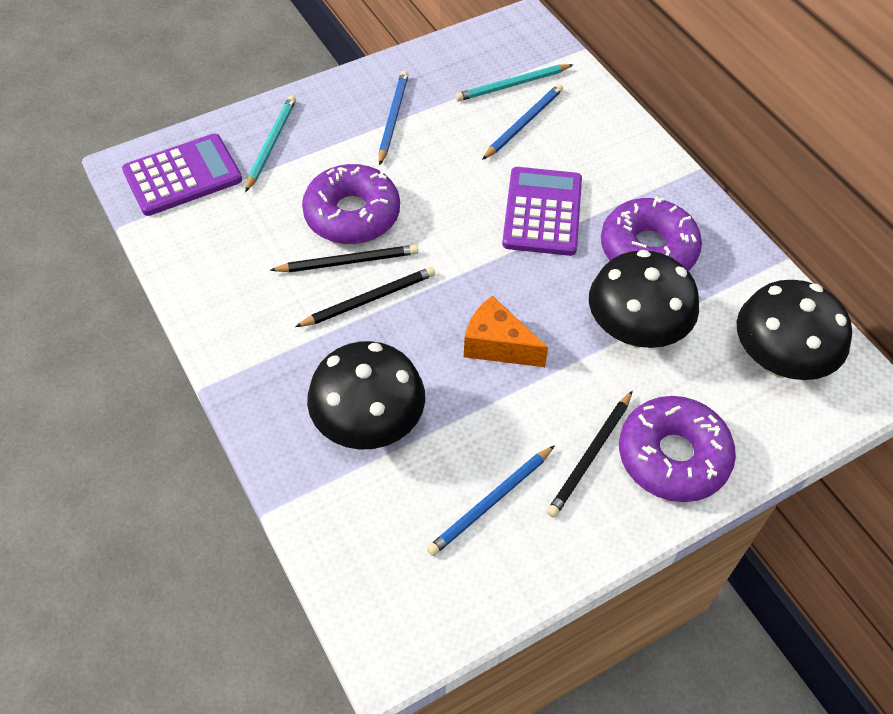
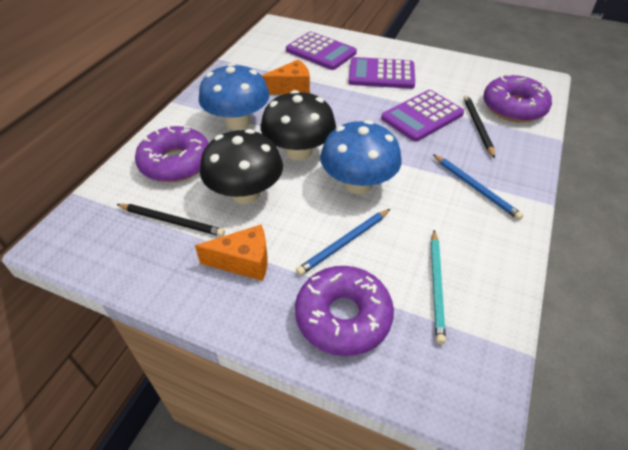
black mushroom: [307,341,425,450] [589,250,699,348] [737,280,852,380] = 3 -> [200,129,283,204] [261,90,336,161] = 2
black pencil: [270,245,418,272] [295,267,435,327] [547,391,633,518] = 3 -> [117,204,225,237] [463,95,495,158] = 2
blue mushroom: none = 0 -> [199,63,270,130] [320,120,402,194] = 2
blue pencil: [379,71,409,165] [427,445,555,556] [482,84,563,160] = 3 -> [296,209,390,275] [433,154,523,220] = 2
orange cheese: [464,296,548,367] = 1 -> [195,224,268,281] [262,60,310,95] = 2
purple calculator: [122,134,242,216] [502,167,582,256] = 2 -> [286,32,357,70] [348,57,415,89] [381,90,464,142] = 3
turquoise pencil: [245,95,296,192] [455,64,574,102] = 2 -> [431,230,446,344] = 1

